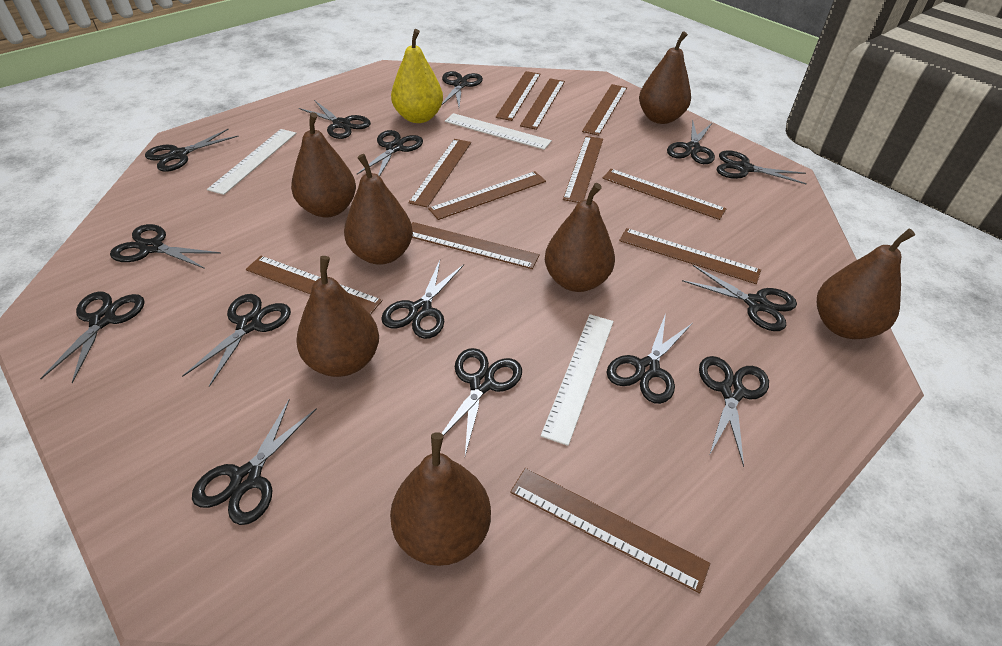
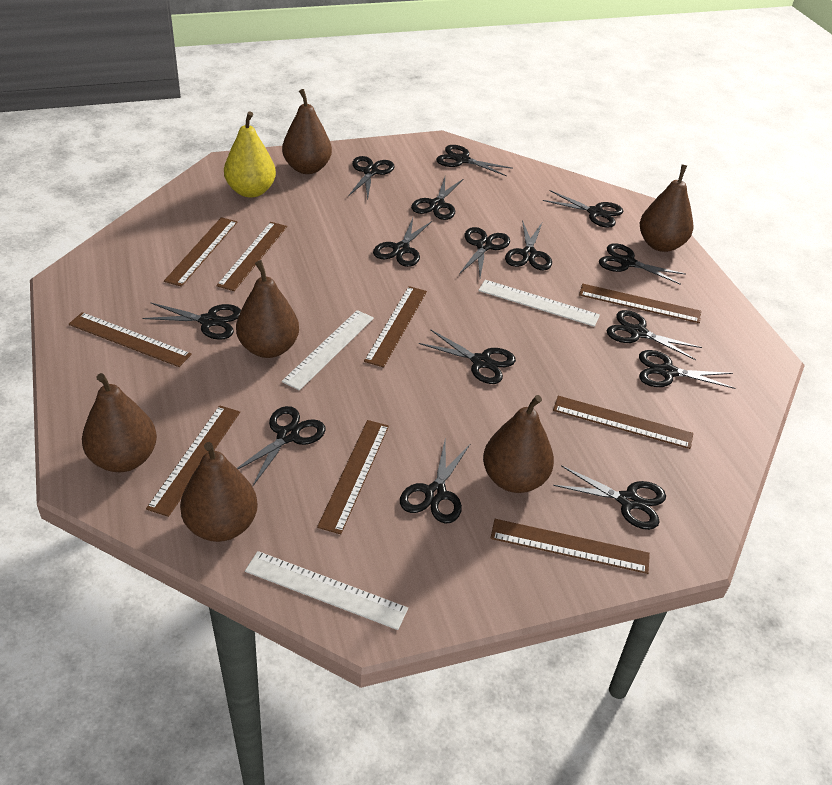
brown pear: [291,112,356,218] [296,256,379,377] [344,154,413,265] [390,432,491,566] [545,183,615,292] [639,31,691,124] [817,229,915,339] = 7 -> [82,373,157,472] [180,442,258,542] [236,260,299,358] [282,89,332,174] [483,395,554,493] [640,164,693,252] = 6
brown ruler: [246,256,383,315] [408,139,471,208] [412,222,540,269] [428,171,546,220] [496,71,541,121] [510,468,710,594] [520,78,565,130] [563,136,603,203] [582,84,627,136] [602,169,727,220] [619,228,761,284] = 11 -> [69,312,192,367] [146,405,240,517] [164,217,238,287] [216,222,287,291] [317,420,389,534] [364,286,427,368] [490,519,650,574] [553,396,693,449] [579,284,701,323] = 9

